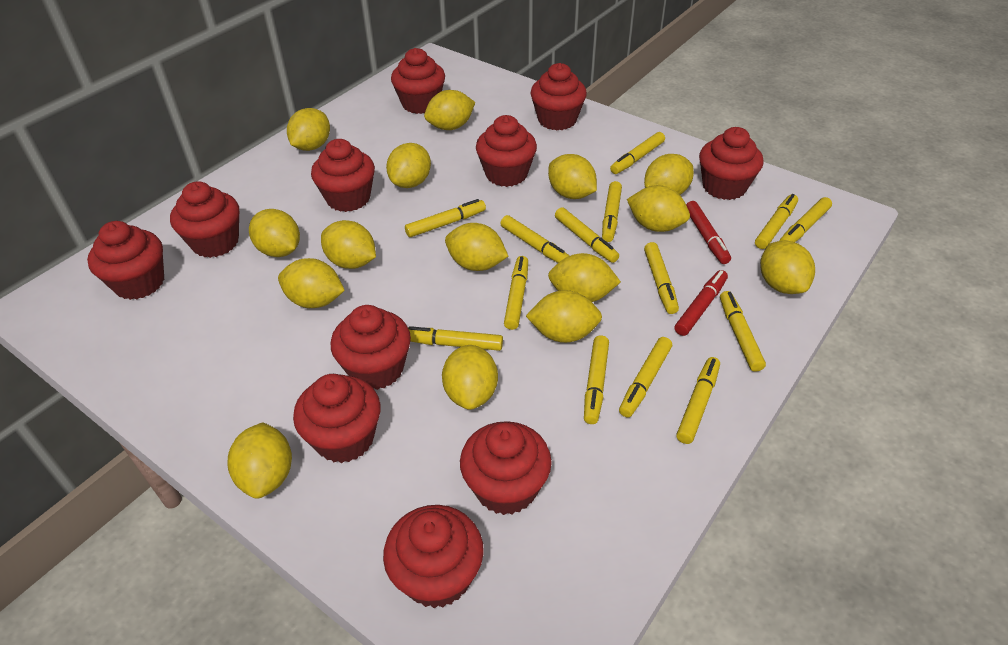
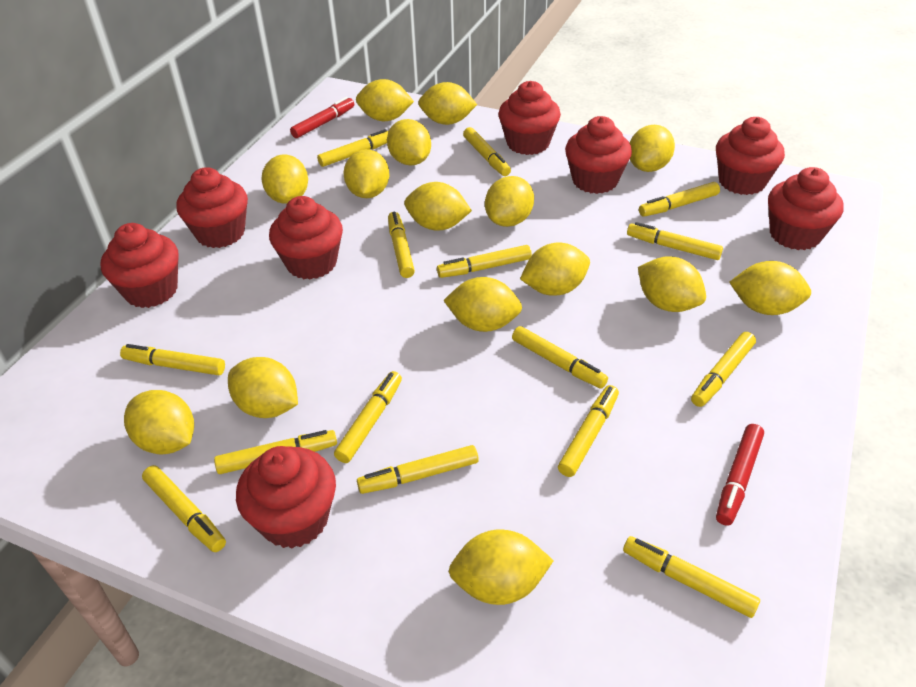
red cupcake: [87,221,164,300] [170,181,239,258] [293,374,381,463] [311,139,375,212] [331,305,411,390] [383,505,484,608] [391,48,445,114] [460,421,552,515] [476,115,537,187] [530,63,587,130] [699,127,764,200] = 11 -> [101,223,179,308] [177,167,248,248] [236,446,336,549] [269,196,343,279] [498,81,561,155] [565,116,632,194] [716,117,785,195] [768,167,844,250] = 8
yellow marker: [405,199,486,237] [408,326,503,351] [500,215,569,263] [504,256,528,330] [555,207,619,263] [584,336,609,424] [602,181,622,242] [610,132,665,174] [619,337,672,417] [644,242,679,314] [676,357,720,444] [720,291,766,372] [755,194,798,249] [779,197,832,242] = 14 -> [120,344,225,375] [142,465,226,552] [214,430,337,474] [317,129,389,167] [334,371,402,463] [357,445,479,494] [388,212,415,278] [437,245,532,278] [463,127,511,176] [512,326,608,389] [558,385,619,477] [623,536,760,618] [627,222,723,260] [639,182,720,217] [691,332,756,407] = 15

